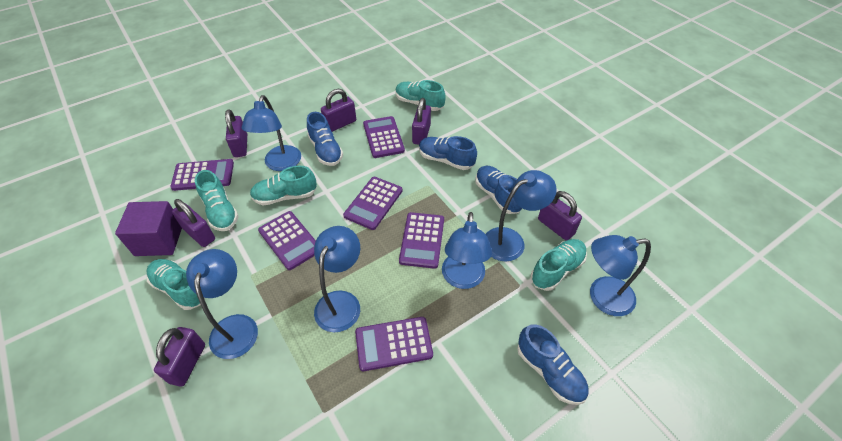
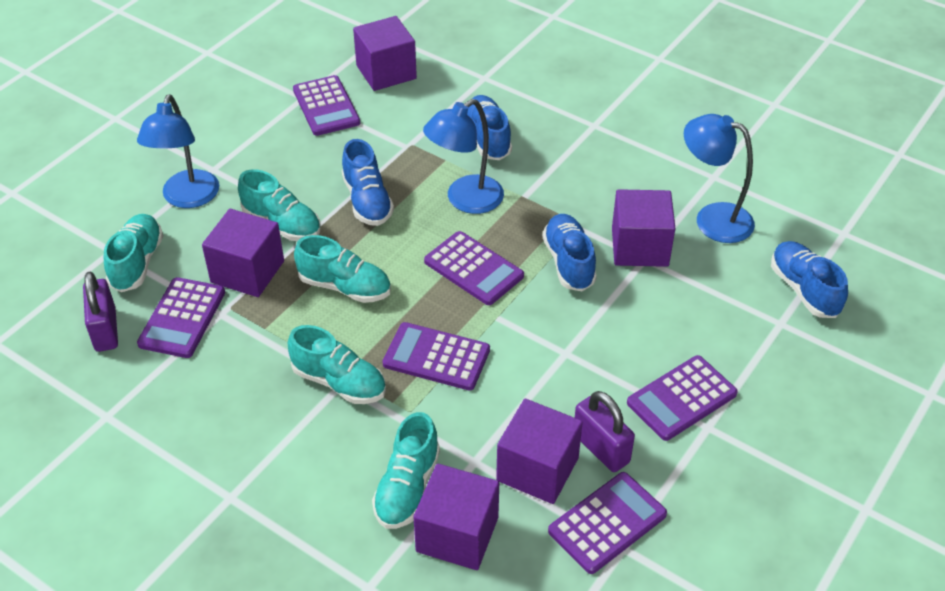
blue lamp: [186,249,258,359] [241,95,301,171] [314,226,360,332] [442,212,492,289] [486,170,557,262] [590,235,651,316] = 6 -> [137,94,219,208] [423,99,504,214] [684,114,755,243] = 3
purple cube: [115,201,182,256] = 1 -> [202,209,284,297] [353,16,417,91] [413,464,499,570] [496,399,583,504] [612,189,675,267] = 5
purple padlock: [154,327,205,386] [172,199,215,247] [225,109,247,157] [321,89,356,132] [412,98,431,145] [538,191,582,241] = 6 -> [83,272,118,352] [575,391,635,472] = 2

